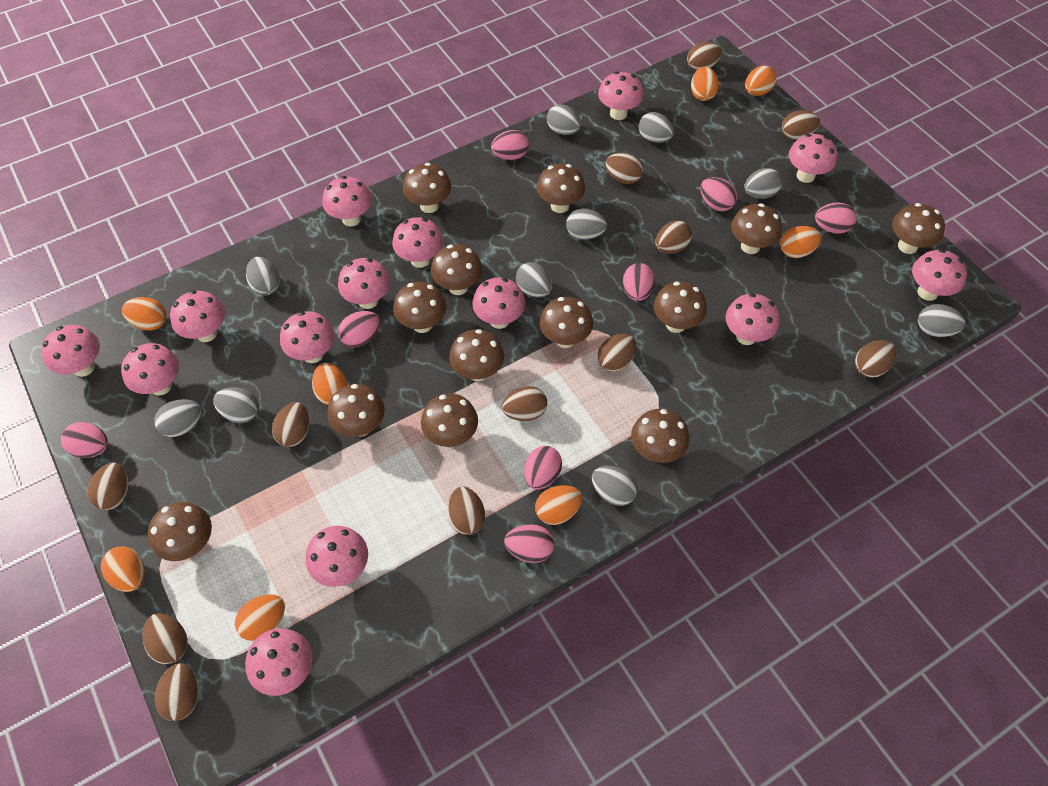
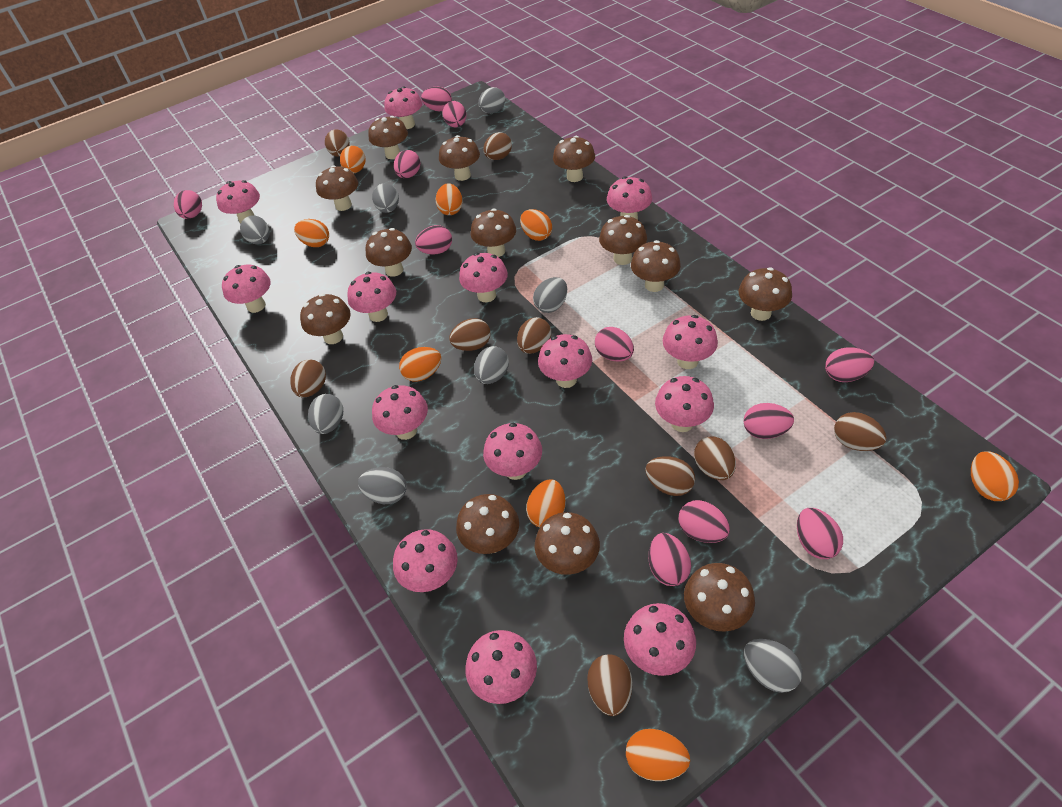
brown egg: [87,462,128,510] [143,613,188,664] [155,663,199,721] [272,402,309,447] [447,486,485,535] [502,386,547,421] [597,334,636,372] [605,153,643,184] [655,220,692,254] [687,42,721,71] [782,110,820,140] [855,340,896,378] = 12 -> [290,359,326,397] [325,130,349,157] [449,318,491,351] [483,132,512,160] [517,317,551,354] [587,655,632,716] [645,456,695,496] [694,436,736,480] [834,412,886,451] = 9
grey egg: [154,399,201,437] [213,387,259,423] [246,257,280,295] [516,262,552,298] [547,104,581,135] [566,208,607,240] [592,466,638,506] [639,112,674,143] [744,168,782,199] [918,304,965,337] = 10 -> [240,215,270,244] [308,394,343,434] [358,467,407,504] [372,183,399,213] [474,346,509,384] [478,87,505,113] [533,277,567,313] [744,639,803,693] = 8
pink egg: [61,422,108,458] [338,311,380,347] [491,130,529,160] [504,525,555,563] [524,446,562,490] [623,263,655,301] [700,177,737,211] [815,203,857,234] = 8 -> [174,190,202,219] [394,150,420,178] [415,225,452,255] [421,86,452,111] [442,101,466,128] [595,327,634,362] [648,533,691,586] [678,500,730,543] [744,403,794,439] [797,508,843,559] [825,347,874,382] = 11

